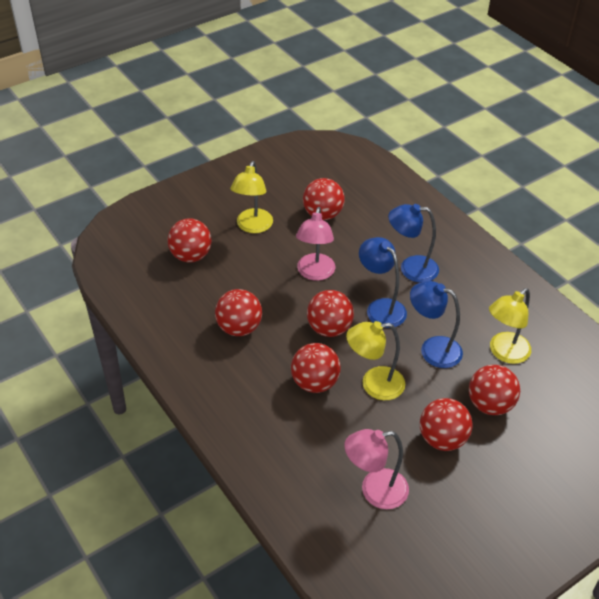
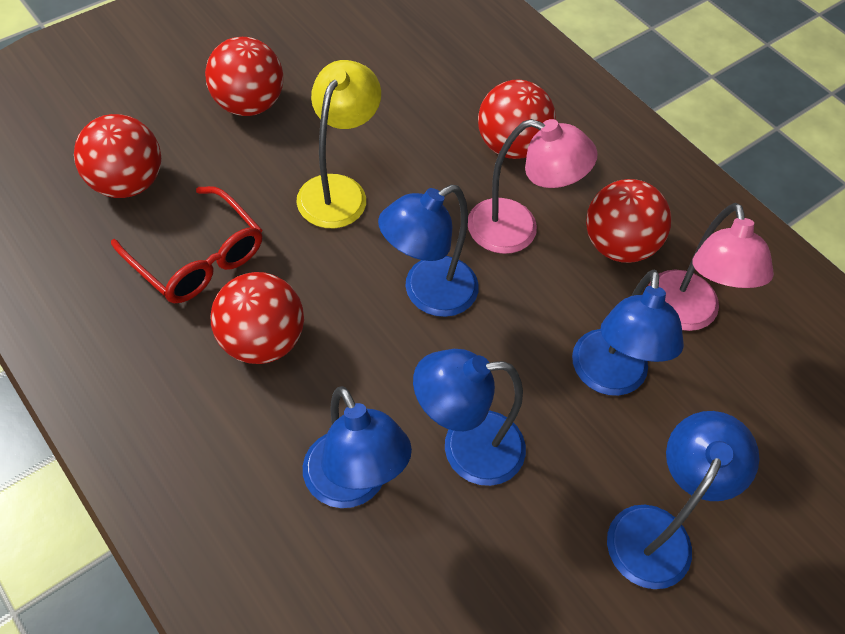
blue lamp: [359,237,407,328] [388,204,439,283] [410,281,463,368] = 3 -> [303,386,412,508] [378,185,479,317] [413,349,526,486] [572,270,684,396] [607,411,759,589] = 5
red ball: [167,218,212,263] [215,289,262,336] [291,343,341,393] [303,178,344,220] [307,290,354,337] [420,398,473,451] [469,365,520,415] = 7 -> [74,114,161,198] [205,37,283,116] [211,272,304,364] [478,79,556,159] [586,179,671,263] = 5
red glasses: none = 0 -> [111,186,262,303] = 1
yellow lamp: [230,161,273,233] [346,321,405,400] [489,288,531,364] = 3 -> [296,60,381,228] = 1

